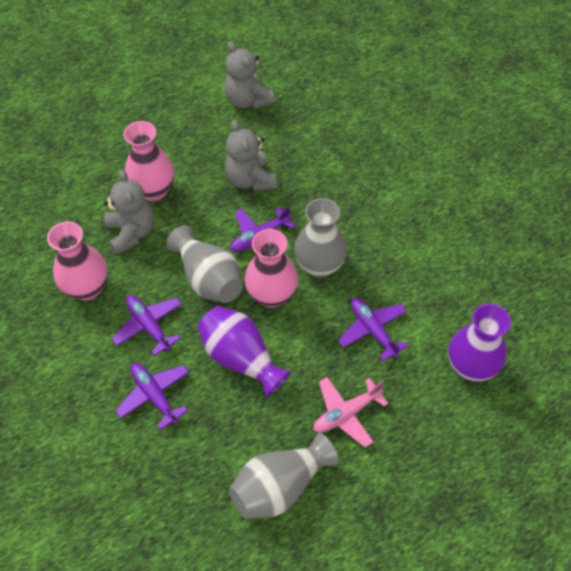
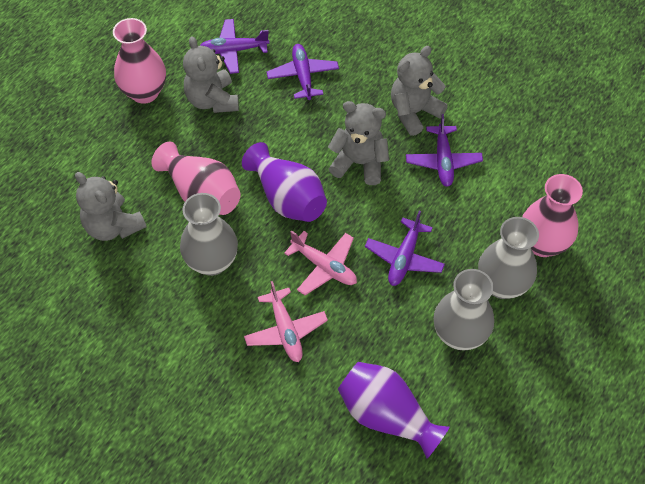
grey teddy bear: [104,170,154,255] [224,42,275,109] [225,120,277,191] = 3 -> [75,172,147,241] [183,36,239,113] [328,101,389,185] [391,46,448,136] = 4
pink plane: [313,377,388,447] = 1 -> [244,281,328,362] [284,231,357,295] = 2

